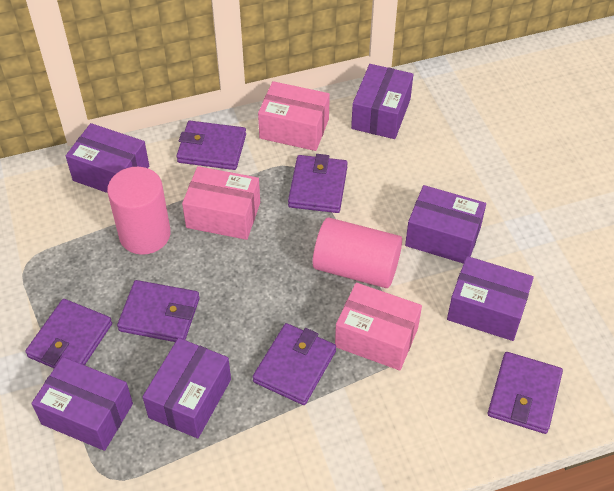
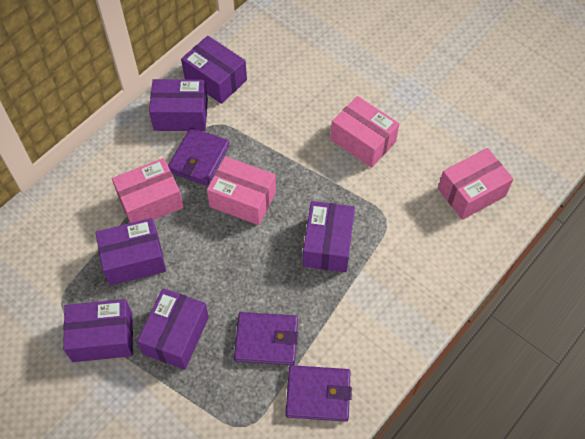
pink box: [182,166,260,240] [258,81,330,151] [335,283,422,370] = 3 -> [112,158,184,223] [207,156,276,225] [330,96,399,168] [438,148,513,220] = 4
pink cylinder: [107,167,171,255] [313,217,402,288] = 2 -> none = 0
purple wallet: [25,299,112,368] [117,280,200,342] [176,121,246,170] [253,323,336,405] [288,154,348,213] [488,352,563,434] = 6 -> [168,127,230,186] [234,312,299,365] [286,365,352,422] = 3

